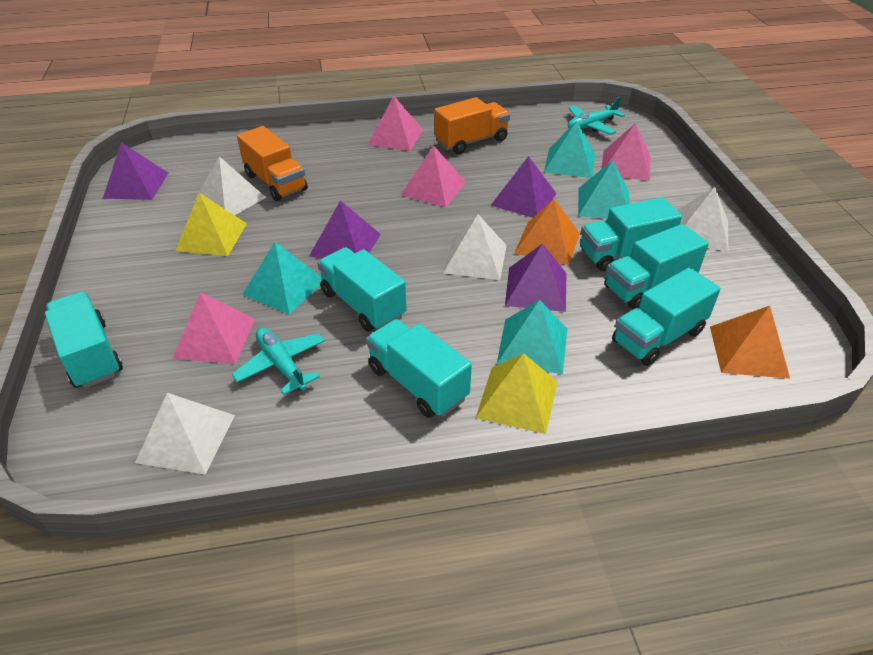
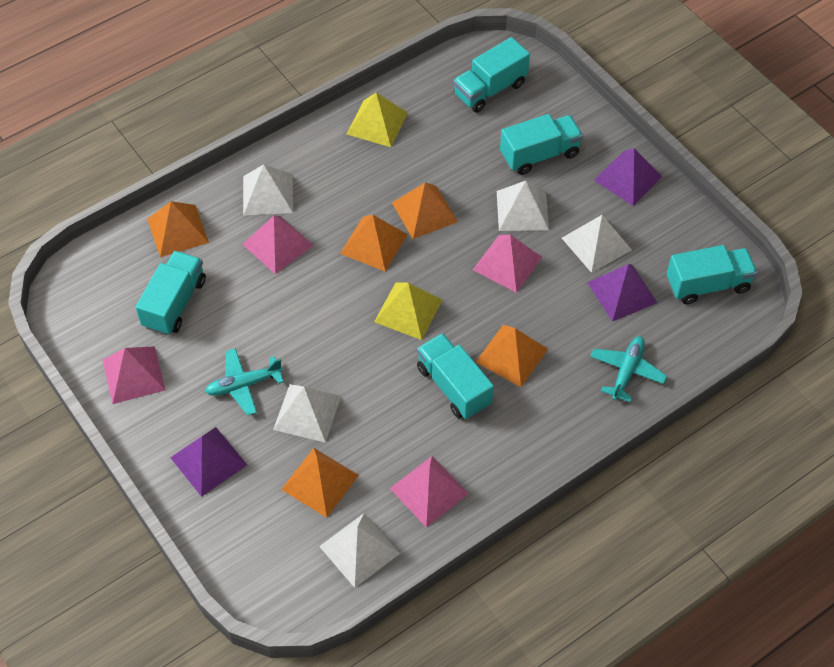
orange pyramid: [514,199,580,265] [710,306,790,379] = 2 -> [147,201,209,257] [281,448,359,518] [340,215,408,272] [392,183,458,239] [476,325,548,387] = 5
orange truck: [237,126,308,201] [434,97,510,154] = 2 -> none = 0
purple pyramid: [103,143,168,200] [309,200,381,259] [491,156,557,218] [505,244,566,312] = 4 -> [170,427,247,497] [587,264,658,322] [594,148,662,206] = 3
turquoise pyramid: [242,242,322,315] [497,300,567,374] [544,121,595,178] [578,161,630,219] = 4 -> none = 0
turquoise truck: [45,291,123,388] [318,247,407,331] [366,319,472,418] [580,197,682,271] [604,224,709,309] [612,268,721,366] = 6 -> [136,251,206,335] [417,333,494,419] [453,37,530,113] [500,114,583,175] [667,245,757,304] = 5
white pyramid: [135,393,235,475] [194,156,266,215] [443,214,507,280] [677,187,729,252] = 4 -> [243,164,293,216] [273,384,341,443] [319,513,400,588] [497,181,549,231] [562,215,632,273] = 5

